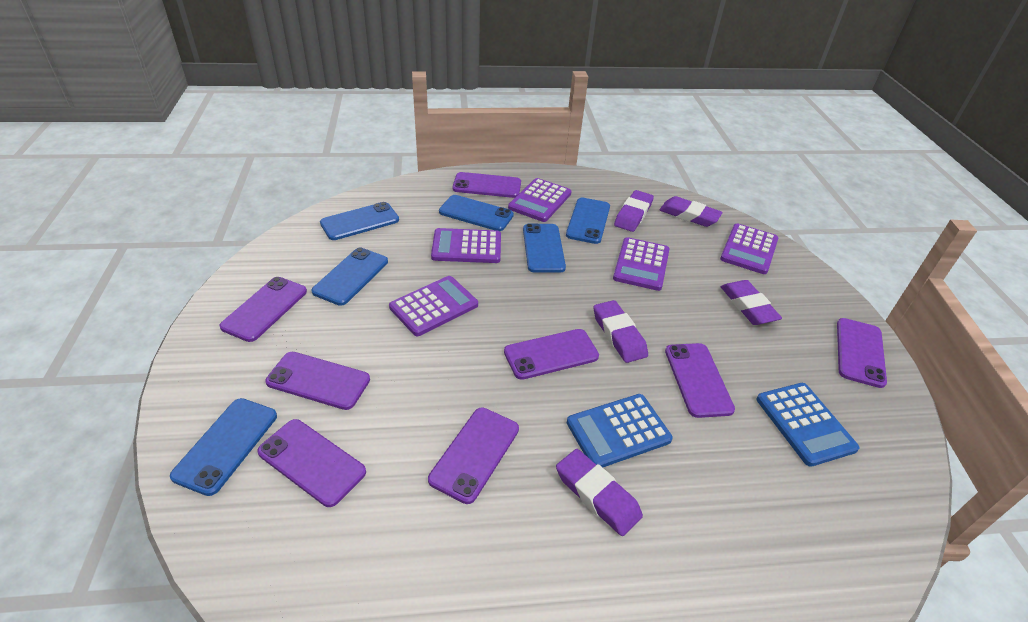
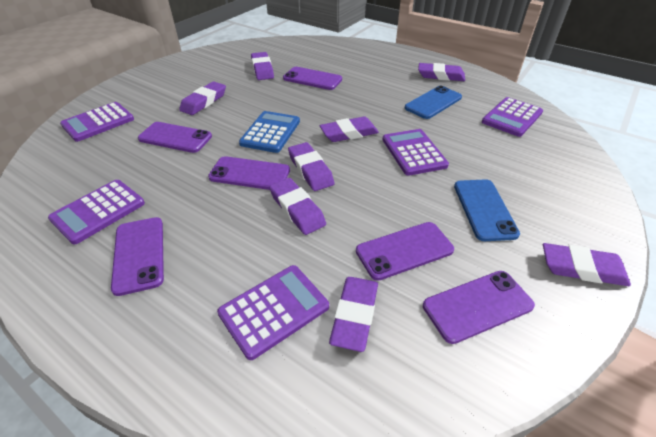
blue calculator: [567,394,673,467] [756,383,860,467] = 2 -> [239,111,300,153] = 1
blue phone: [170,398,277,496] [311,248,388,306] [320,202,399,240] [439,195,514,231] [523,223,566,273] [566,198,610,244] = 6 -> [404,86,462,119] [454,179,520,241] = 2
purple eraser: [556,449,643,536] [593,300,648,363] [614,190,654,232] [660,196,723,227] [721,280,782,325] = 5 -> [179,81,226,115] [251,52,274,80] [269,178,326,235] [288,142,335,191] [320,117,379,142] [329,277,378,352] [418,63,465,81] [543,243,631,286] = 8
purple phone: [219,277,307,342] [257,419,366,507] [265,352,370,410] [428,408,519,504] [453,172,521,198] [504,329,599,380] [665,343,735,418] [837,318,887,388] = 8 -> [111,217,164,296] [138,122,212,153] [208,156,290,190] [283,67,342,90] [356,222,454,281] [423,271,535,344] = 6

